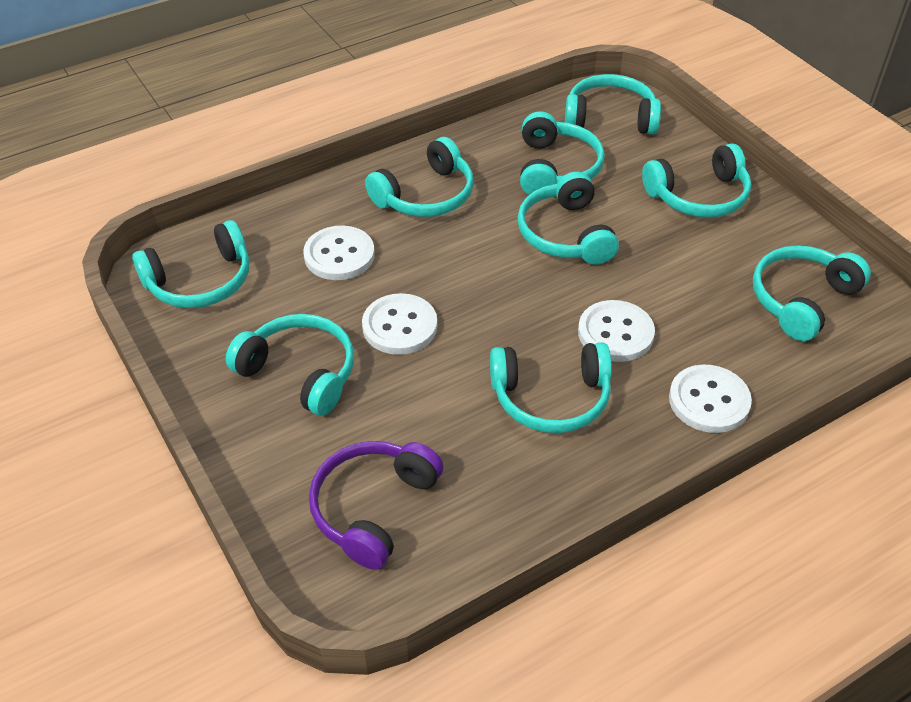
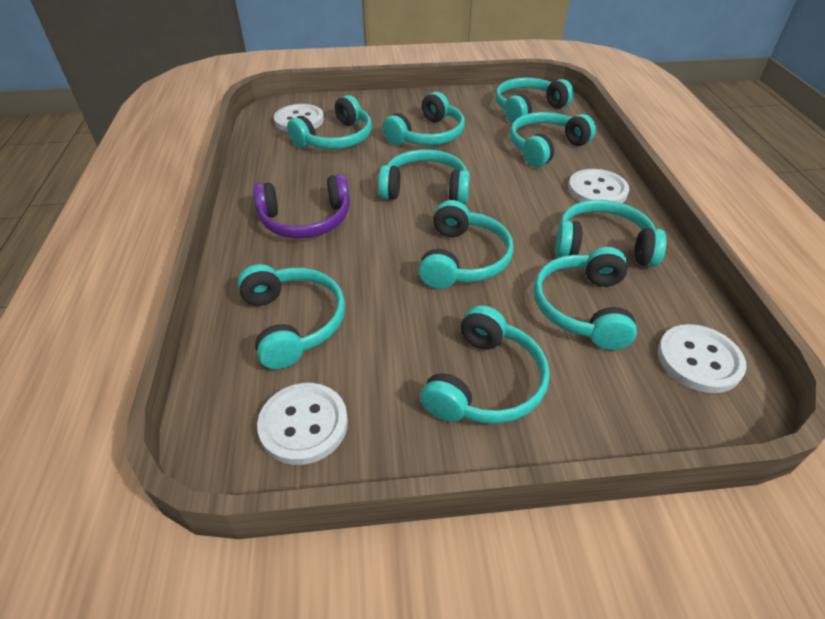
turquoise headphones: [132,220,249,308] [226,314,354,416] [365,137,474,217] [490,342,612,433] [517,172,619,265] [520,111,605,195] [565,74,661,134] [642,143,751,218] [753,245,871,341] = 9 -> [237,264,345,369] [287,95,372,149] [378,149,470,204] [382,92,465,145] [418,200,514,289] [420,305,550,424] [495,77,574,124] [510,112,596,167] [533,247,637,350] [555,200,666,267] = 10

